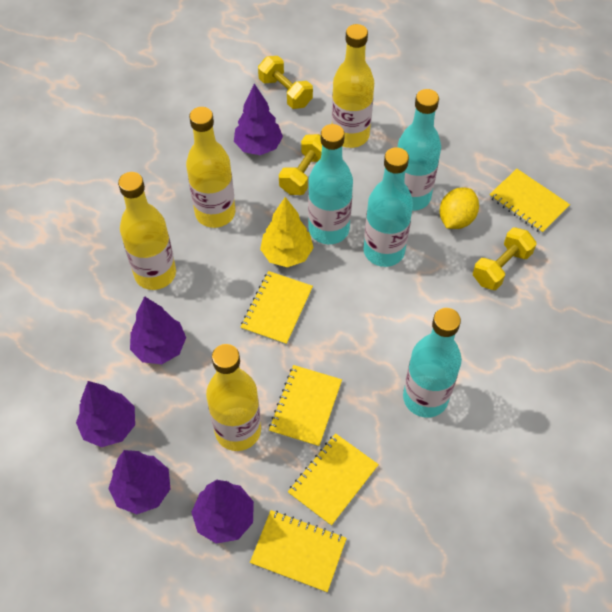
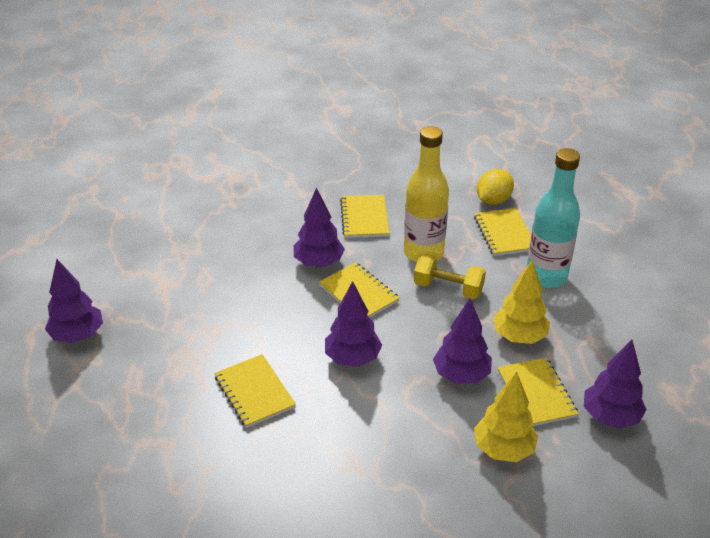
turquoise bottle: [308,124,353,244] [364,147,413,267] [398,89,441,211] [403,308,462,418] = 4 -> [527,148,580,288] = 1
yellow bottle: [118,172,176,290] [186,107,235,228] [206,344,261,451] [331,24,374,148] = 4 -> [404,126,449,262] = 1
yellow dumbbell: [258,56,313,109] [279,134,322,195] [473,227,537,290] = 3 -> [414,254,486,299] = 1
yellow tree: [260,197,314,267] = 1 -> [474,372,538,462] [493,260,550,344] = 2

